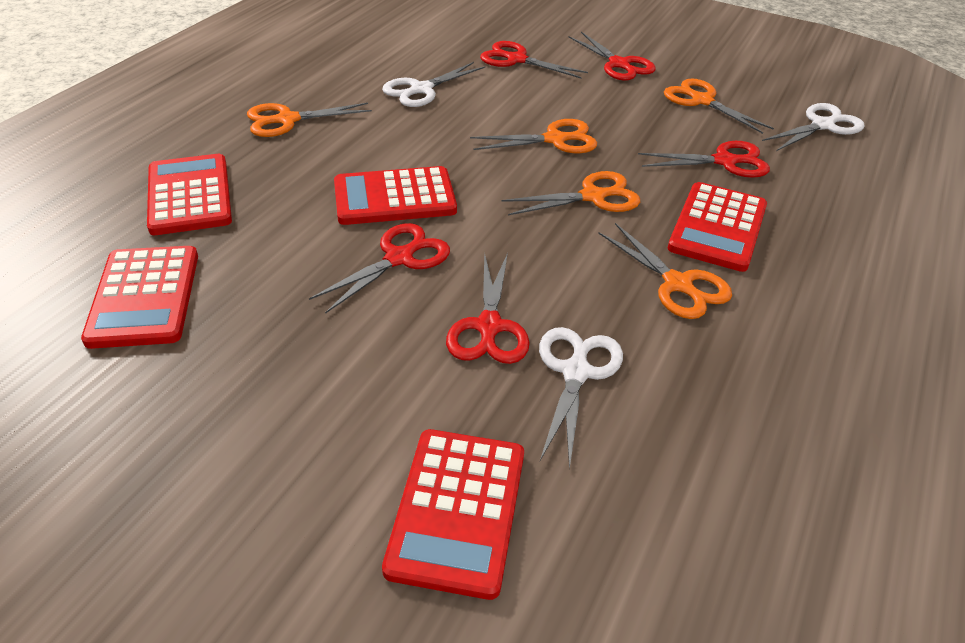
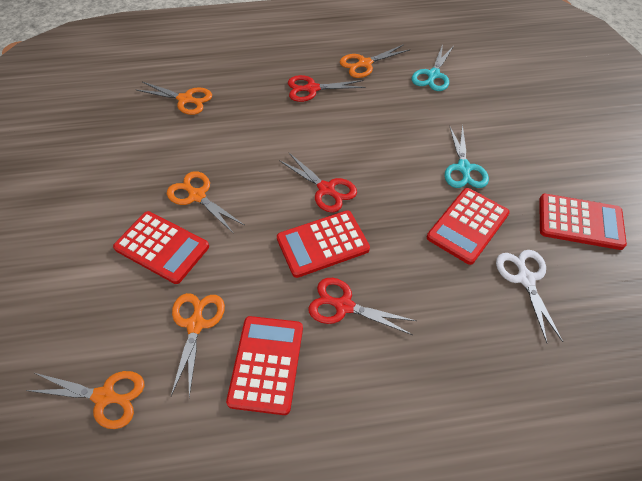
red scissors: [309,223,450,314] [446,252,530,364] [480,41,588,79] [569,32,656,81] [638,141,770,178] = 5 -> [279,153,357,212] [288,75,366,102] [308,278,416,335] = 3
turquoise scissors: none = 0 -> [412,44,454,91] [445,124,489,188] = 2
white scissors: [382,62,485,107] [539,327,623,469] [762,103,865,151] = 3 -> [496,250,563,343] = 1

